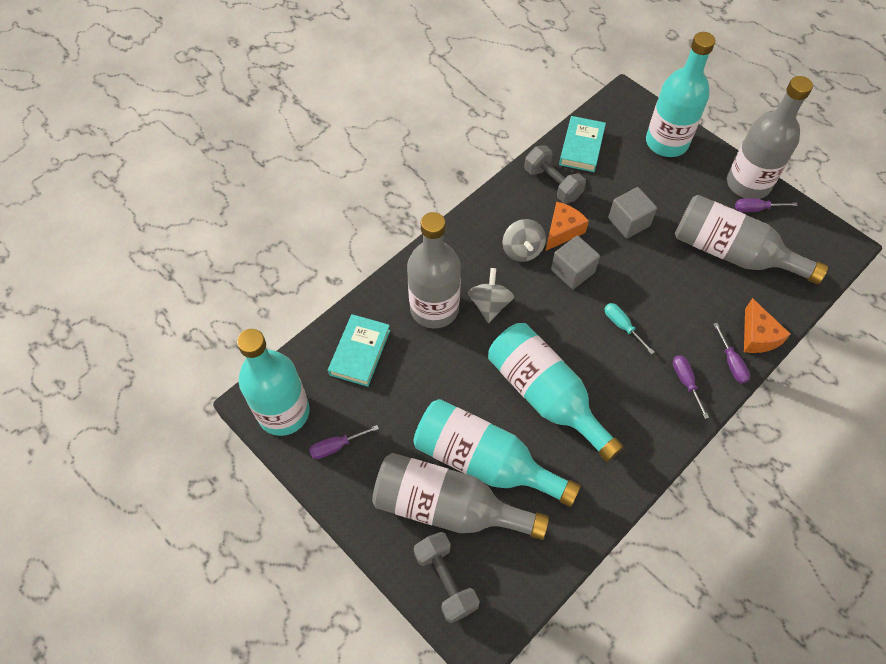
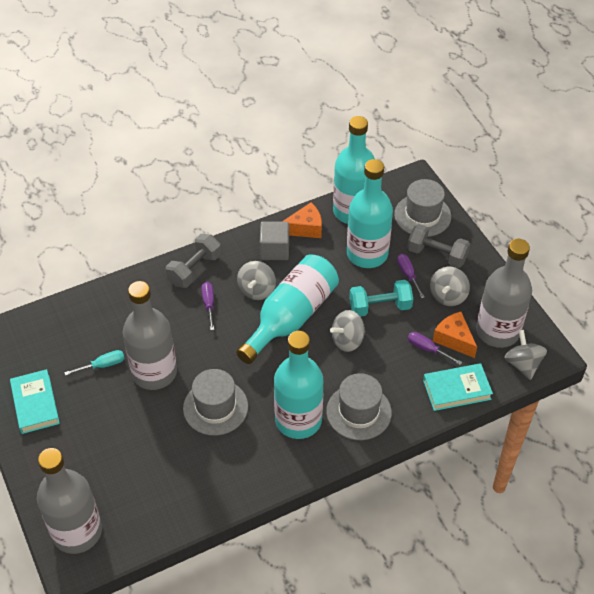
grey bottle: [372,453,549,540] [407,212,461,328] [675,195,828,285] [727,76,813,199] = 4 -> [37,448,102,554] [123,281,177,390] [476,239,532,348] = 3
grey cube: [551,236,600,289] [608,187,657,238] = 2 -> [260,221,289,260] = 1
grey hat: none = 0 -> [183,369,248,436] [326,373,392,440] [394,179,451,237] = 3
grey spinning top: [468,268,514,323] [503,219,546,262] = 2 -> [237,261,276,300] [330,310,365,352] [430,267,470,306] [504,330,547,380] = 4
purple screwdriver: [309,425,379,459] [673,355,709,419] [713,323,750,383] [735,198,798,212] = 4 -> [201,282,214,330] [397,254,425,299] [408,332,462,365] = 3
turquoise dumbbell: none = 0 -> [349,280,413,317] = 1

